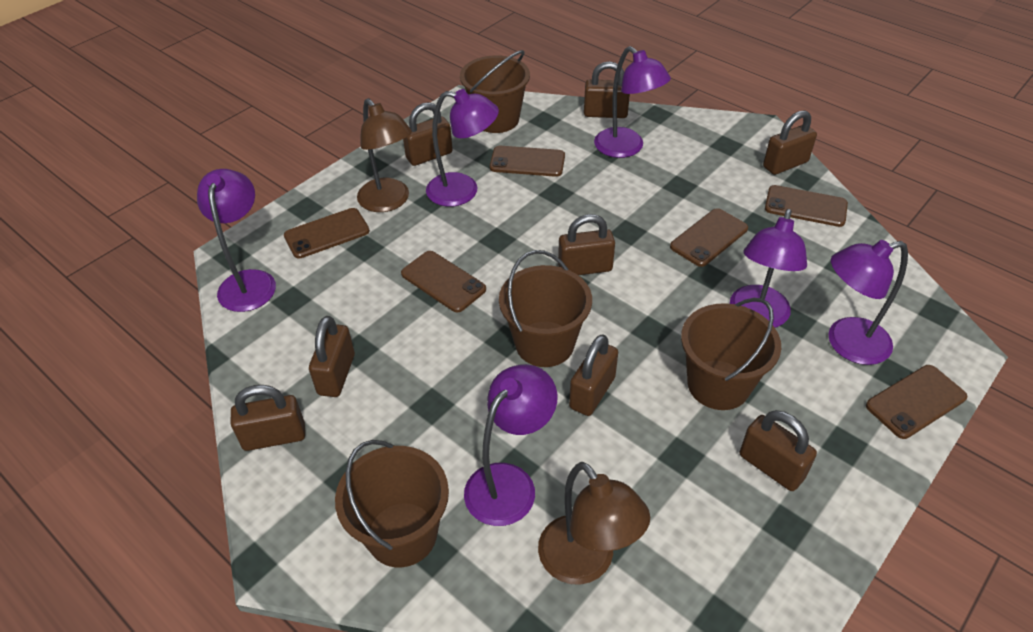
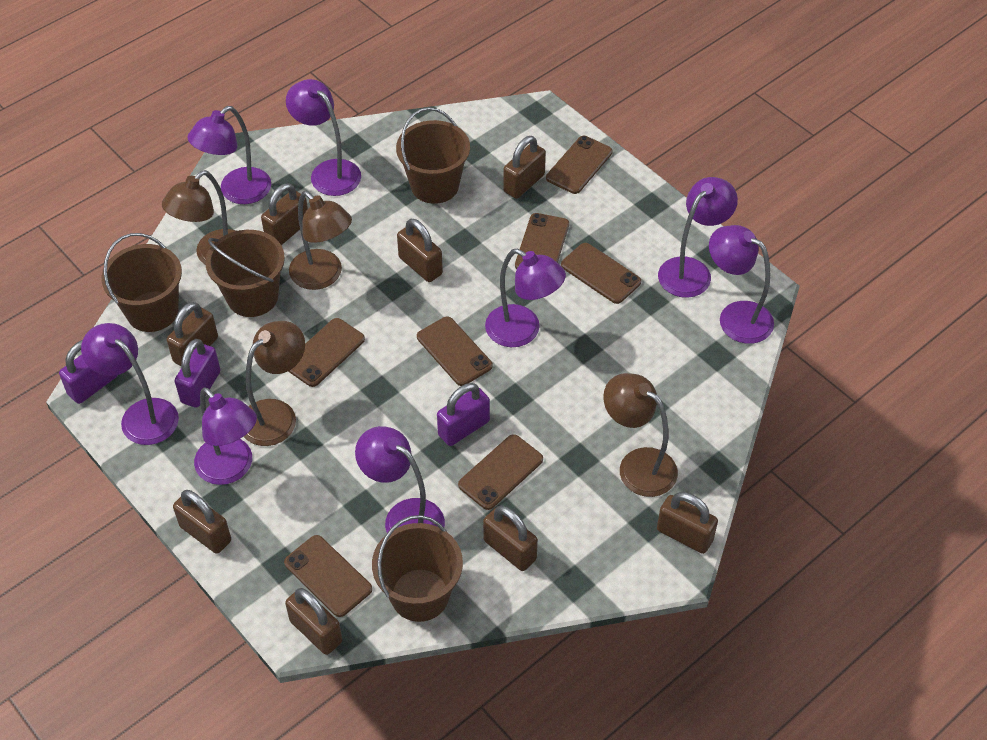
brown lamp: [357,98,412,212] [538,462,650,585] = 2 -> [162,170,236,265] [244,321,305,446] [289,191,352,290] [603,373,678,497] = 4
brown phone: [284,208,370,259] [401,251,486,312] [490,146,565,177] [670,208,748,267] [765,185,848,227] [866,365,967,439] = 6 -> [284,535,372,617] [288,318,365,387] [417,316,493,386] [458,434,543,510] [515,213,569,269] [546,136,613,194] [561,243,641,304] = 7
purple lamp: [197,169,276,312] [426,89,499,207] [464,364,557,526] [594,46,671,158] [730,209,807,328] [828,240,908,365] = 6 -> [81,323,179,445] [188,106,271,204] [194,387,257,485] [286,79,361,196] [355,426,445,533] [485,248,566,347] [658,177,738,298] [709,225,774,344] = 8
purple padlock: none = 0 -> [59,340,118,404] [175,339,221,408] [437,383,490,446] = 3

